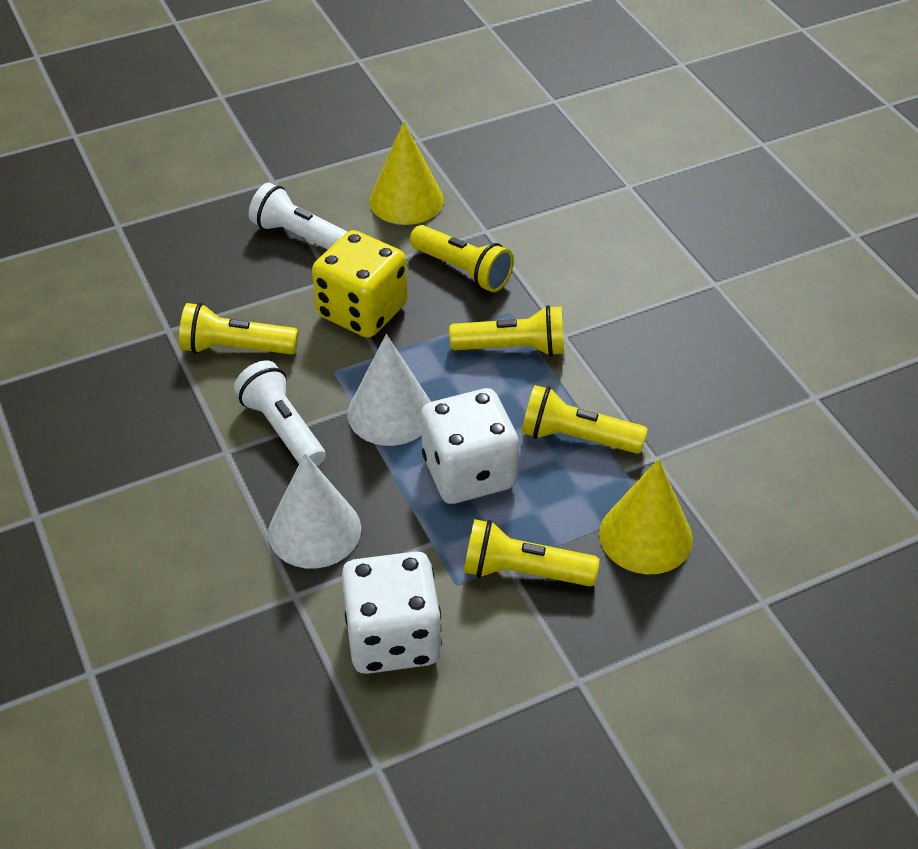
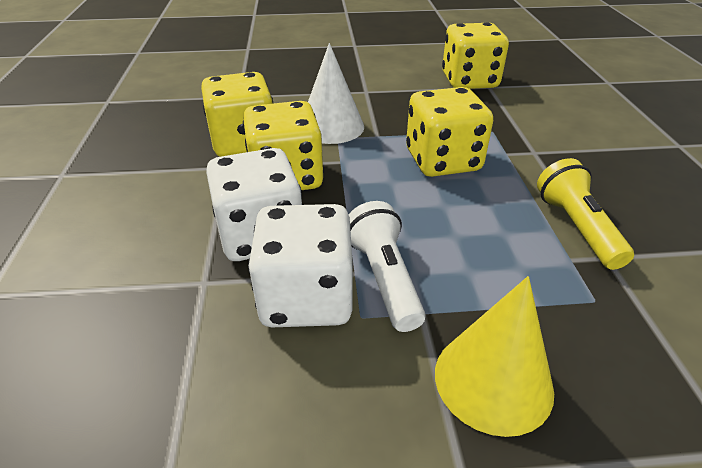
white cone: [268,453,361,568] [348,334,431,446] = 2 -> [308,43,364,144] = 1
white flashlight: [234,361,326,466] [249,183,348,250] = 2 -> [349,201,426,332] = 1
yellow cone: [369,122,444,225] [599,459,693,574] = 2 -> [435,276,554,437] = 1
yellow dice: [312,230,408,338] = 1 -> [201,72,273,157] [243,101,324,190] [406,87,493,177] [442,22,509,89] = 4
yellow flashlight: [179,303,299,355] [410,225,514,292] [449,305,564,356] [463,519,599,587] [521,385,648,454] = 5 -> [537,158,634,270] = 1

